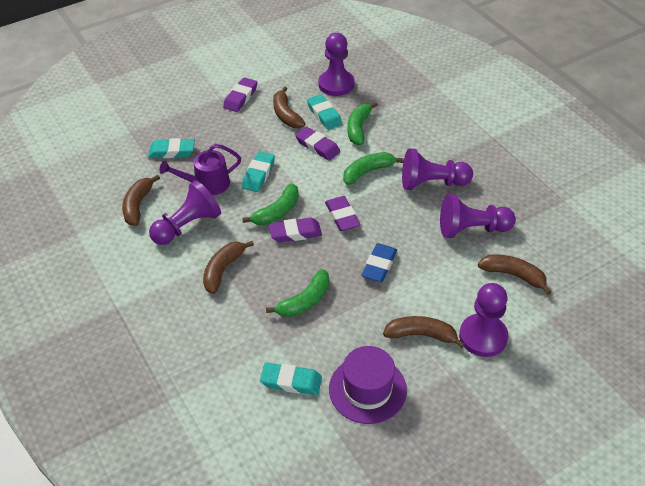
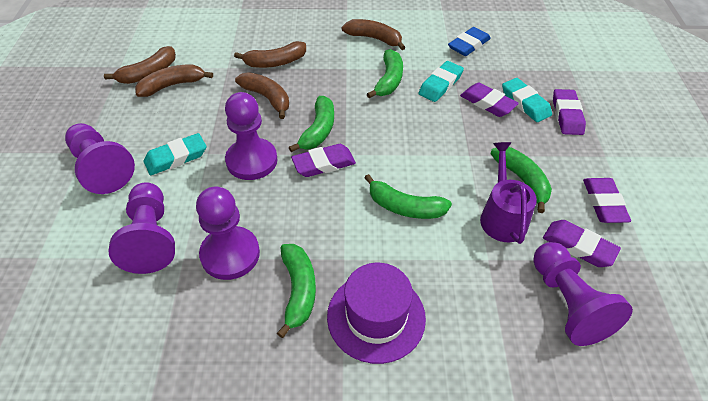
green banana: [242,183,299,225] [266,269,329,317] [343,152,404,185] [347,102,378,145] = 4 -> [277,244,316,338] [289,96,334,152] [364,174,452,219] [367,49,403,98] [490,147,552,213] = 5
purple eraser: [223,77,258,112] [269,218,322,242] [295,126,340,161] [325,196,360,231] = 4 -> [291,144,356,177] [460,83,519,117] [543,220,621,267] [553,89,586,135] [583,178,631,223] = 5
turquoise eraser: [148,138,195,158] [242,151,275,192] [260,363,322,395] [307,94,342,130] = 4 -> [144,133,206,175] [418,61,464,102] [502,78,552,122] = 3

